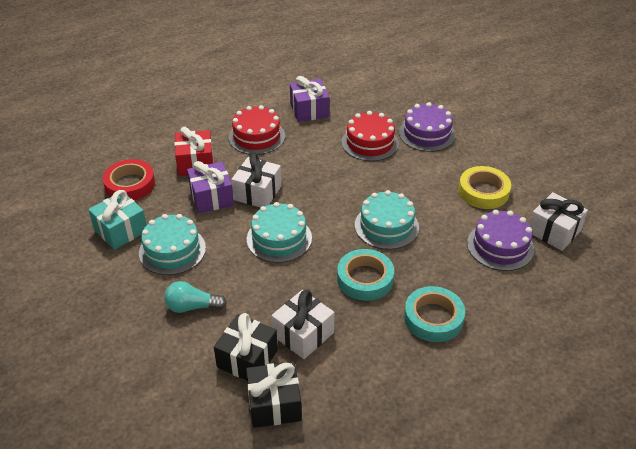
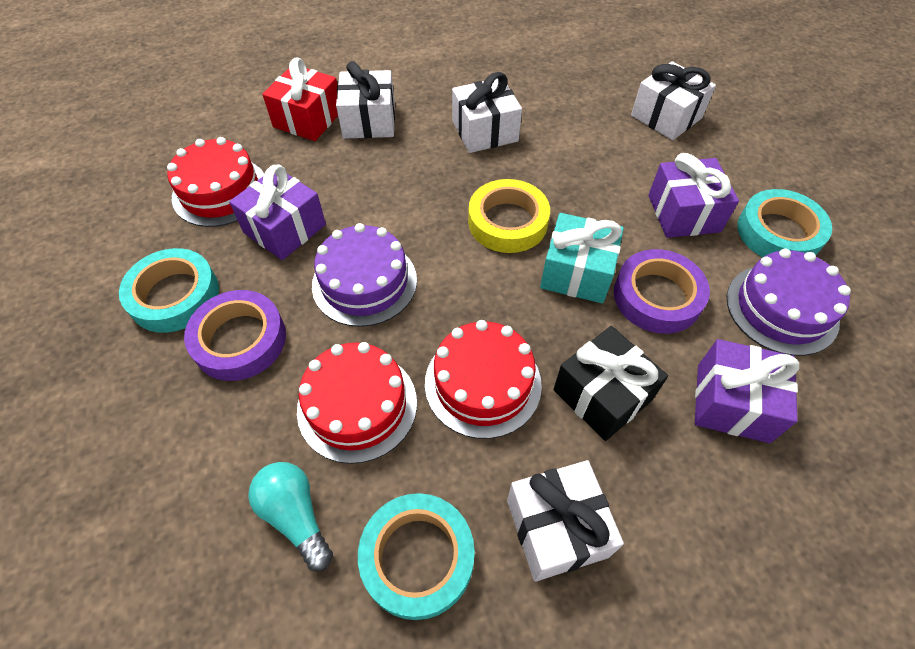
black gift: [214,313,278,380] [246,361,302,428] = 2 -> [553,326,668,441] = 1
purple gift: [187,161,234,213] [290,76,329,122] = 2 -> [229,165,326,260] [648,153,739,238] [695,339,799,443] = 3
purple tape: none = 0 -> [184,290,286,381] [614,249,710,334] = 2
red cake: [229,105,285,155] [342,111,399,161] = 2 -> [167,137,264,227] [297,342,417,464] [425,320,542,439] = 3
red tape: [102,159,155,201] = 1 -> none = 0
turquoise cake: [139,214,206,275] [247,202,312,263] [355,190,419,250] = 3 -> none = 0
turquoise tape: [337,249,394,301] [404,286,465,342] = 2 -> [119,248,219,333] [358,493,475,620] [737,189,832,257] = 3
white gift: [231,153,282,208] [271,290,334,359] [530,192,588,251] = 3 -> [336,61,395,139] [452,72,522,153] [507,460,624,582] [631,61,716,140] = 4

